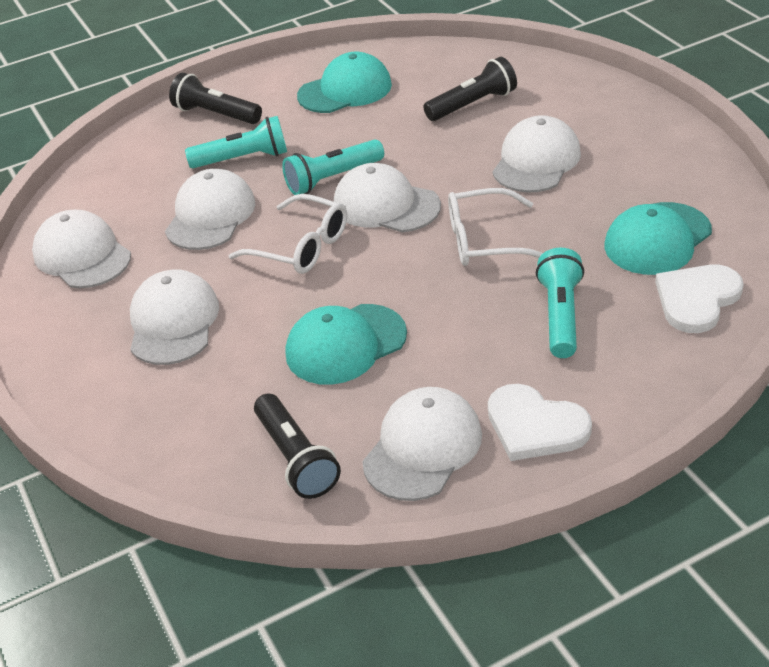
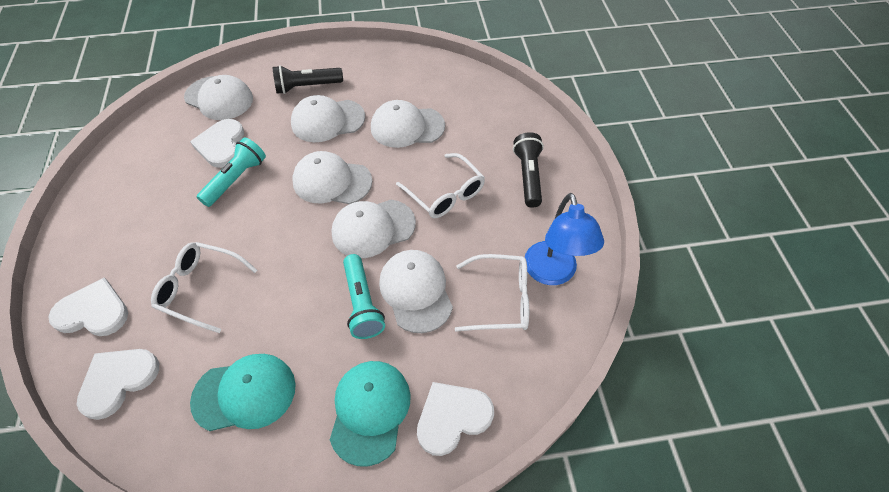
black flashlight: [169,73,262,124] [254,394,341,499] [423,57,517,121] = 3 -> [272,65,343,94] [513,132,544,208] = 2
blue lamp: none = 0 -> [525,193,604,285] = 1
turquoise cap: [286,304,407,385] [297,52,392,113] [605,202,712,275] = 3 -> [190,354,296,431] [330,361,411,466] = 2
turquoise flashlight: [185,116,287,168] [282,139,384,195] [536,248,584,358] = 3 -> [197,137,266,207] [343,254,385,339] = 2
white glasses: [228,194,347,274] [448,188,543,266] = 2 -> [151,242,258,333] [396,153,485,218] [455,254,529,332] = 3
white heart: [488,384,592,461] [655,265,744,333] = 2 -> [48,278,128,336] [76,349,159,420] [190,119,244,168] [417,382,494,456] = 4

